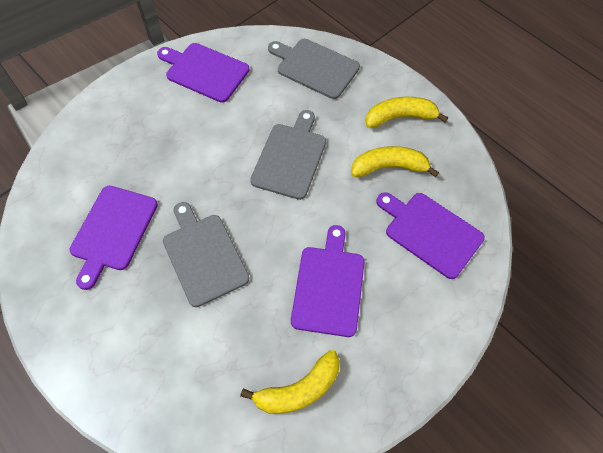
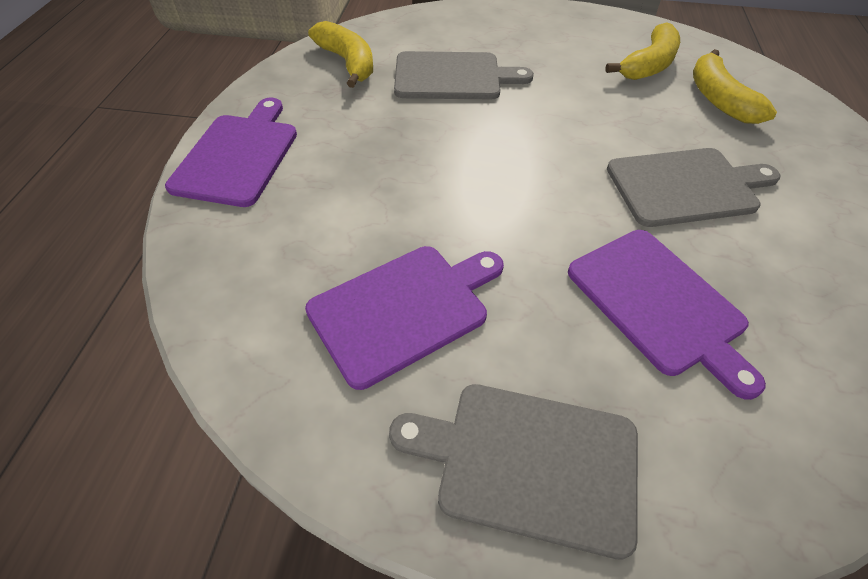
purple cutting board: [69,186,158,290] [157,43,250,103] [291,225,365,337] [376,192,485,279] = 4 -> [165,98,297,207] [305,246,504,390] [568,230,766,400] = 3

